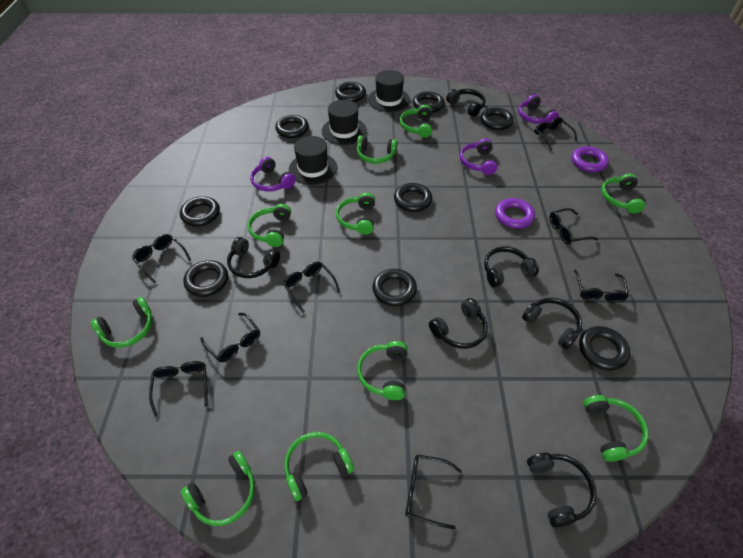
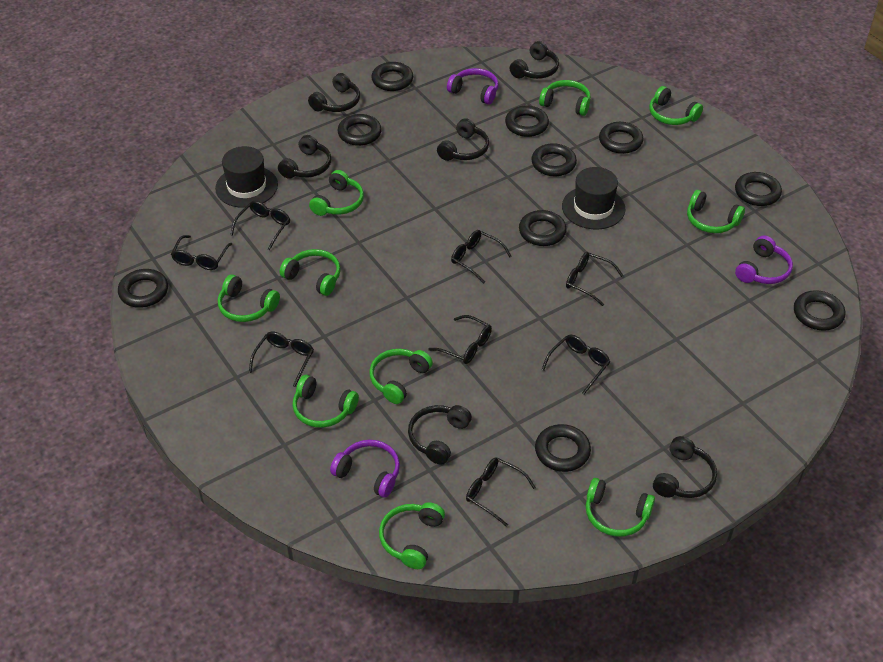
black hat: [289,136,337,185] [322,100,367,145] [368,70,410,112] = 3 -> [215,146,278,208] [562,167,625,230] = 2
black ring: [180,196,220,226] [183,260,228,297] [275,115,309,138] [335,82,366,102] [372,269,417,306] [394,183,432,212] [413,91,444,113] [481,107,514,130] [579,326,630,370] = 9 -> [118,269,168,308] [338,114,382,146] [371,62,413,91] [505,105,549,137] [519,210,567,246] [531,143,577,176] [535,424,591,472] [599,122,644,154] [735,172,782,206] [794,290,845,331] = 10
purple ring: [495,198,535,229] [572,146,609,172] = 2 -> none = 0

